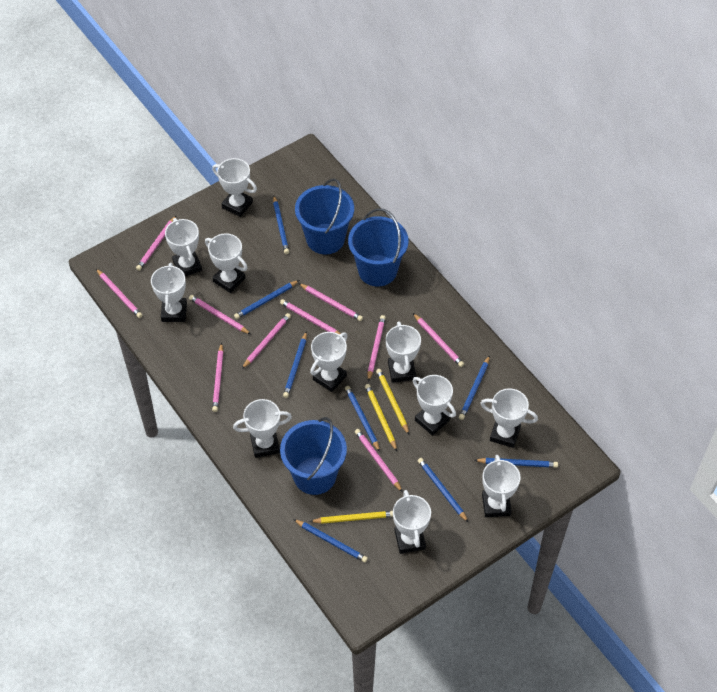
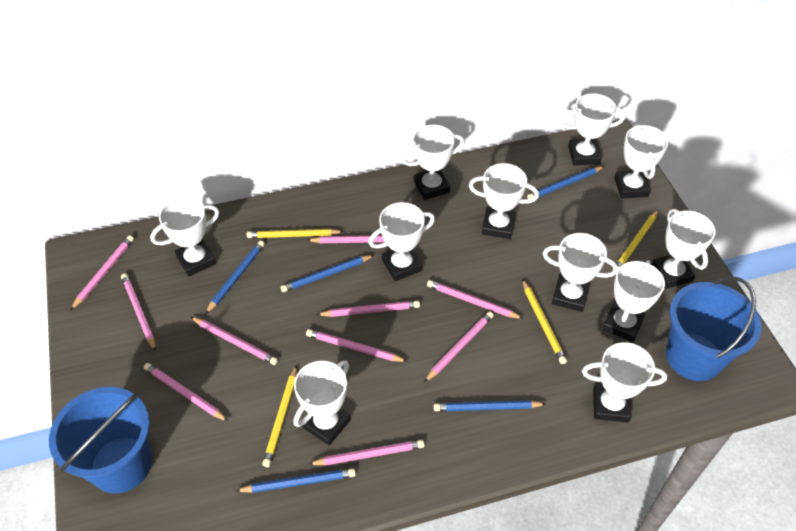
blue bucket: [280,417,347,495] [295,179,354,254] [348,208,409,287] = 3 -> [49,387,152,494] [666,276,762,381] = 2
blue pencil: [234,280,299,319] [273,196,289,254] [283,331,307,398] [293,519,368,563] [345,386,380,452] [418,458,469,523] [459,355,490,420] [475,458,558,468] = 8 -> [205,240,265,314] [236,468,356,493] [281,255,374,292] [434,400,546,411] [527,166,604,199] = 5
yellow pencil: [309,511,393,524] [365,384,397,451] [376,369,409,435] = 3 -> [247,229,344,238] [262,365,297,467] [522,279,567,364] [616,210,658,269] = 4

